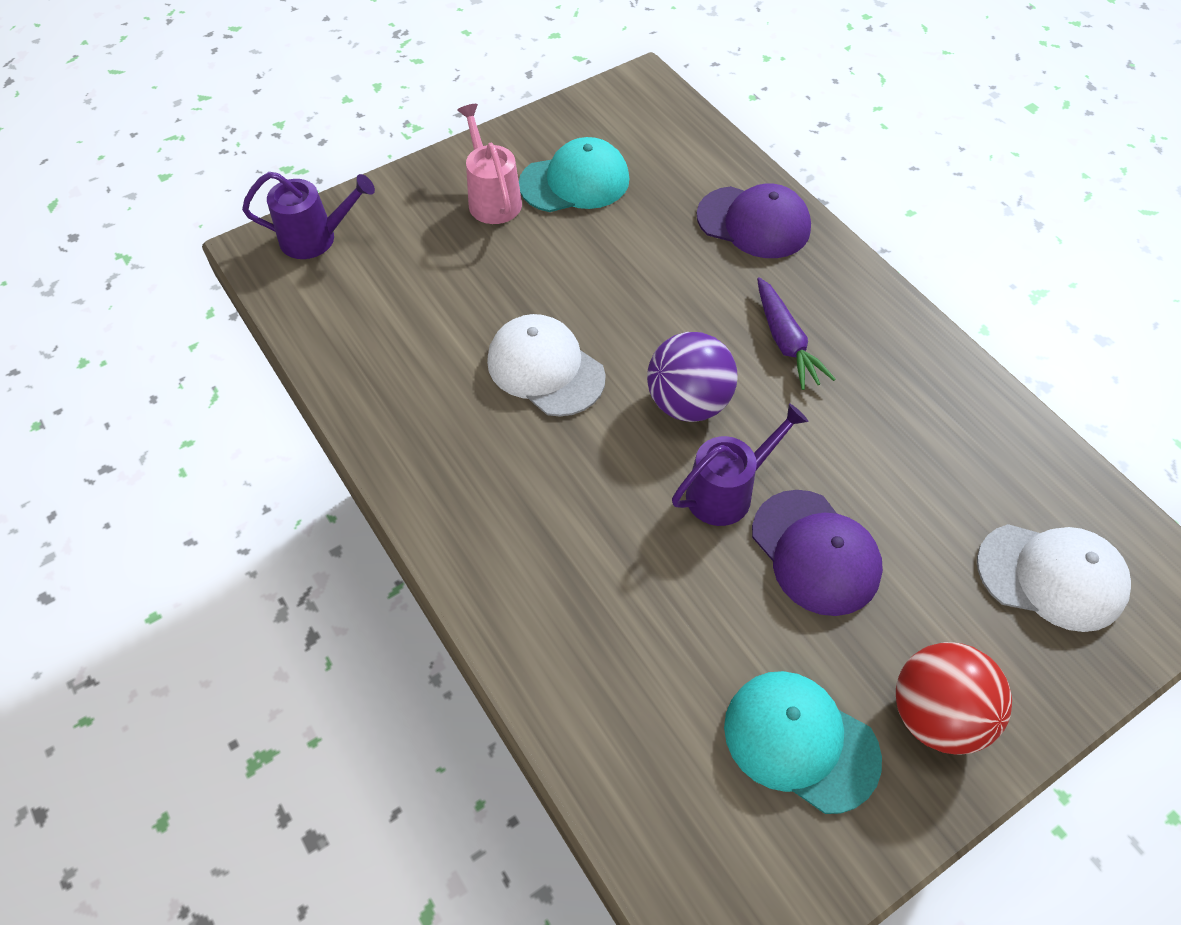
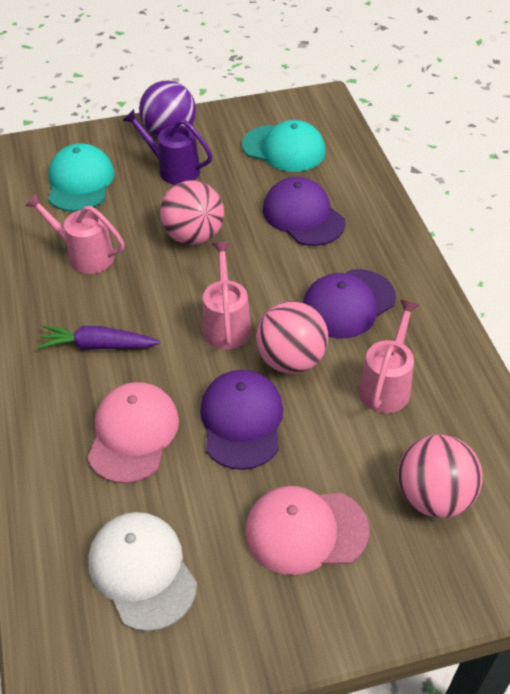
pink ball: none = 0 -> [160,180,224,245] [256,301,328,374] [398,434,483,518] = 3
pink cap: none = 0 -> [88,382,179,484] [245,486,369,575] = 2
pink watering can: [457,104,522,224] = 1 -> [25,193,125,274] [203,242,251,350] [358,300,419,413] = 3
purple cap: [697,183,811,258] [752,490,883,616] = 2 -> [200,370,283,470] [263,177,345,246] [303,269,396,338] = 3
purple watering can: [242,172,375,259] [672,403,809,526] = 2 -> [123,109,212,185] = 1
red ball: [896,642,1012,755] = 1 -> none = 0
white cap: [487,314,606,417] [977,524,1131,632] = 2 -> [88,512,197,632] = 1

